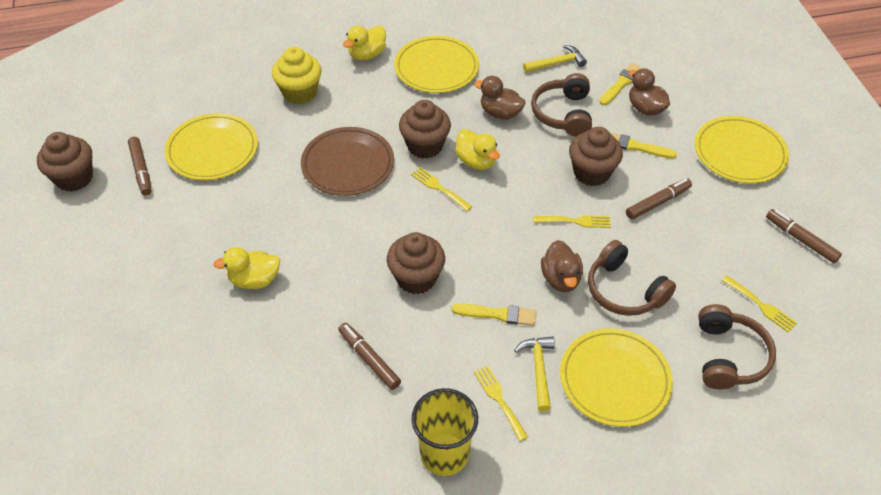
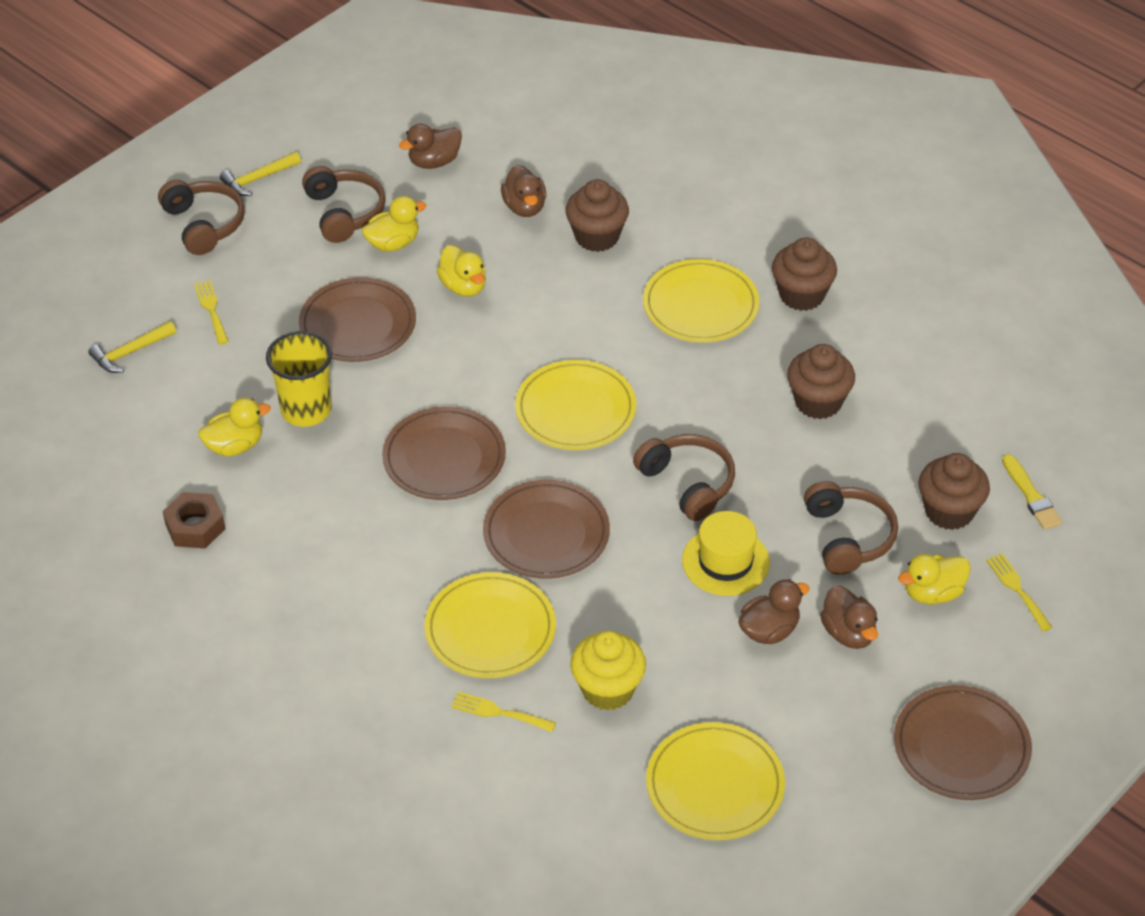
brown duck: [474,76,526,120] [541,240,583,292] [628,68,670,116] = 3 -> [399,124,462,169] [501,165,546,217] [738,579,810,644] [820,586,878,649] = 4
brown headphones: [531,73,592,137] [588,240,676,316] [698,304,776,389] = 3 -> [158,180,245,255] [302,166,386,243] [633,434,735,521] [804,481,898,575] = 4
brown marker: [128,137,152,195] [338,323,401,390] [626,178,692,220] [766,209,842,263] = 4 -> none = 0
brown nut: none = 0 -> [163,492,225,549] = 1
brown plate: [301,127,394,196] = 1 -> [299,277,416,362] [382,406,506,500] [483,480,610,579] [894,685,1032,800] = 4
yellow brush: [452,303,536,326] [600,63,643,105] [609,132,677,159] = 3 -> [1002,454,1062,530] = 1
yellow duck: [213,247,280,289] [343,25,386,61] [455,129,500,170] = 3 -> [198,398,271,456] [362,196,426,252] [437,245,486,297] [898,554,971,604] = 4
yellow fork: [411,167,472,211] [474,365,528,441] [533,215,611,228] [722,275,797,333] = 4 -> [194,280,229,345] [451,691,556,732] [986,553,1052,631] = 3
yellow hat: none = 0 -> [682,511,770,596] = 1

